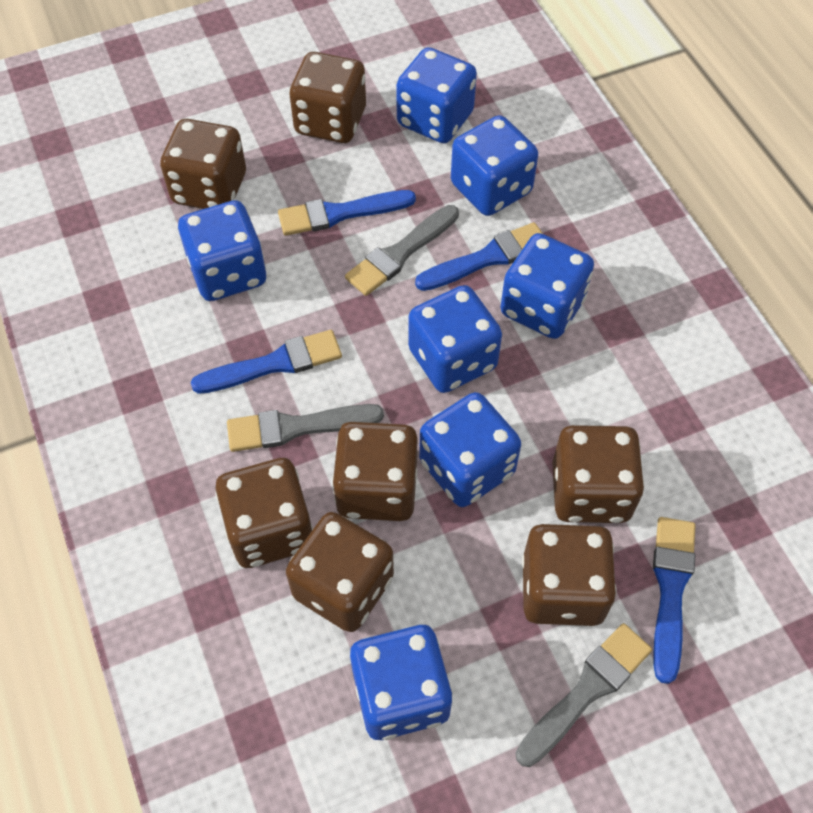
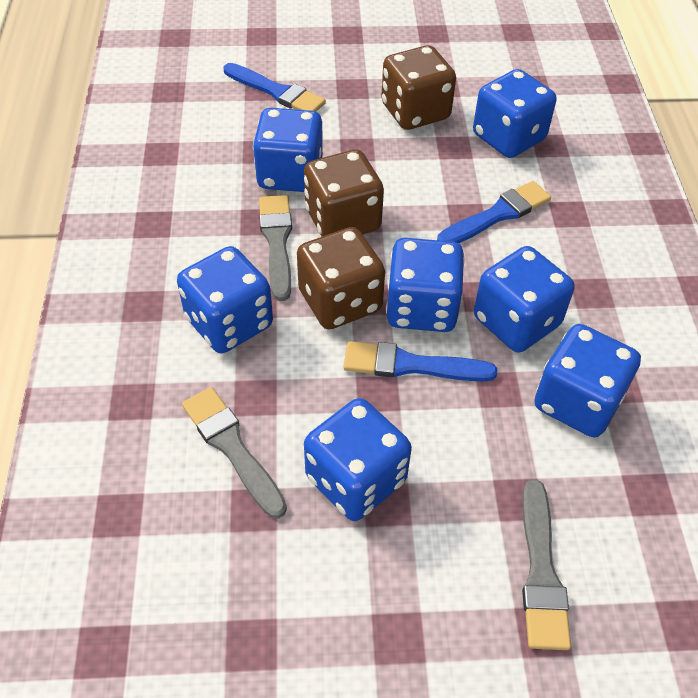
blue brush: [191,330,342,394] [278,190,416,236] [415,222,543,291] [653,517,696,684] = 4 -> [224,63,326,112] [344,341,497,382] [437,181,551,243] = 3
brown dice: [160,119,246,209] [215,458,313,568] [286,512,394,632] [290,52,366,143] [332,422,417,521] [522,524,617,626] [552,425,644,523] = 7 -> [297,227,385,329] [304,150,384,236] [381,45,456,130] = 3

